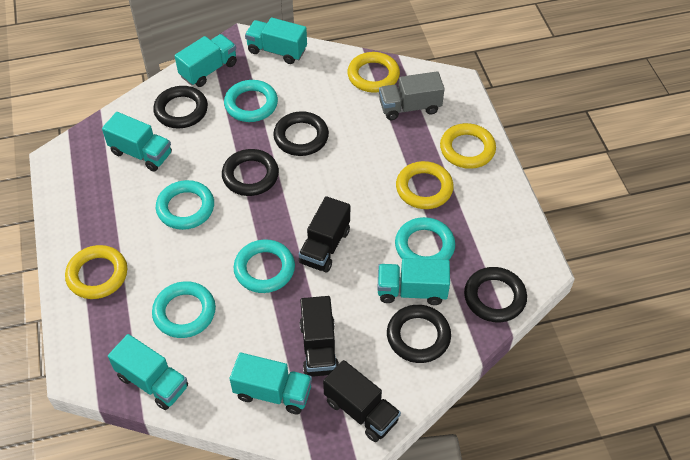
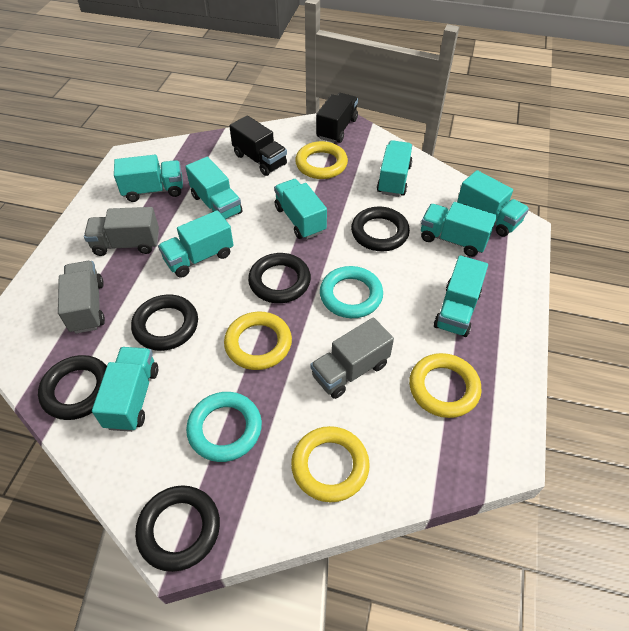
black truck: [299,196,350,273] [299,296,339,377] [323,360,401,442] = 3 -> [229,115,287,176] [316,93,358,143] = 2
grey truck: [379,71,445,120] = 1 -> [58,261,105,334] [84,207,159,256] [310,317,394,399] = 3
turquoise ring: [152,281,216,338] [156,180,214,230] [224,80,278,122] [234,239,295,293] [395,217,455,260] = 5 -> [186,392,262,462] [320,266,383,318] = 2
turquoise truck: [102,112,172,172] [108,334,188,410] [175,34,237,87] [230,352,312,414] [245,17,307,64] [377,258,450,305] = 6 -> [92,347,158,432] [114,155,183,202] [158,210,234,278] [185,157,243,220] [274,179,327,239] [377,140,412,197] [421,202,497,257] [434,255,488,337] [457,170,529,237] = 9

